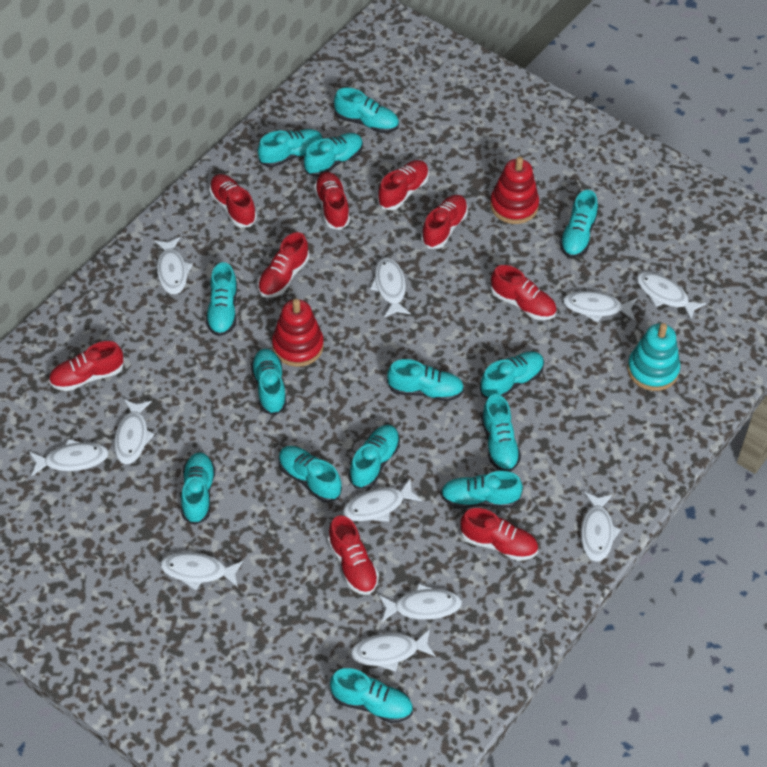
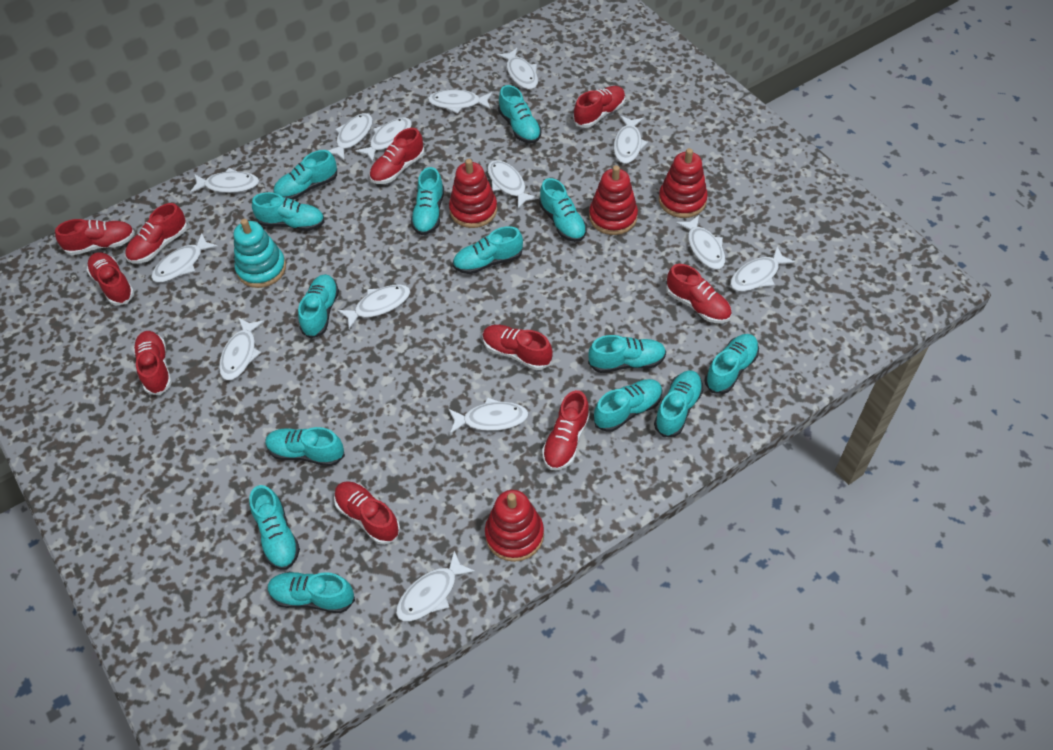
red shoe: [49,341,124,391] [209,174,257,227] [258,232,309,298] [314,172,350,230] [328,515,379,595] [377,160,429,210] [421,195,468,249] [460,508,538,561] [491,265,557,320] = 9 -> [55,219,135,255] [87,252,134,306] [125,203,188,263] [133,331,172,395] [334,481,400,545] [369,128,425,184] [482,325,553,370] [542,390,590,470] [573,86,625,128] [666,264,732,323] = 10
red stacking toy: [272,299,324,367] [490,157,539,224] = 2 -> [449,159,497,228] [485,490,544,562] [589,165,638,235] [659,148,708,218] = 4
white fish: [30,439,109,476] [114,399,155,464] [154,237,193,295] [160,552,243,590] [343,478,422,522] [350,629,436,671] [370,258,411,317] [379,584,462,622] [563,291,637,323] [581,492,621,562] [637,272,706,320] = 11 -> [151,233,218,283] [190,168,259,193] [219,318,264,380] [328,113,373,161] [338,284,410,329] [355,117,412,162] [396,551,475,621] [428,89,492,114] [448,397,529,434] [487,160,539,209] [497,48,538,90] [613,116,648,164] [676,215,725,269] [730,247,795,292] = 14

